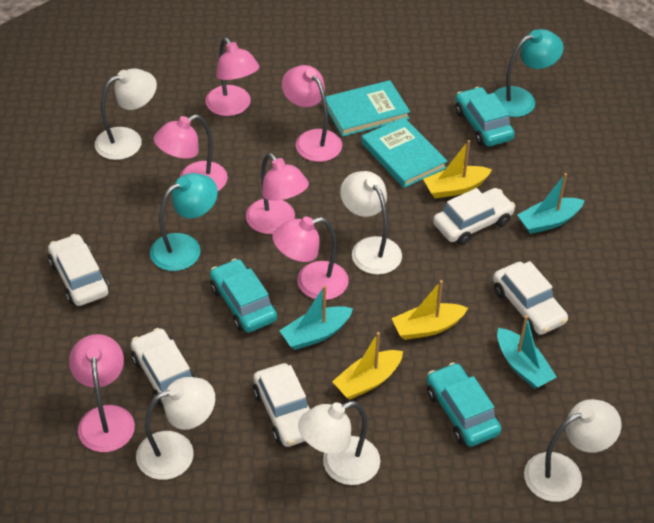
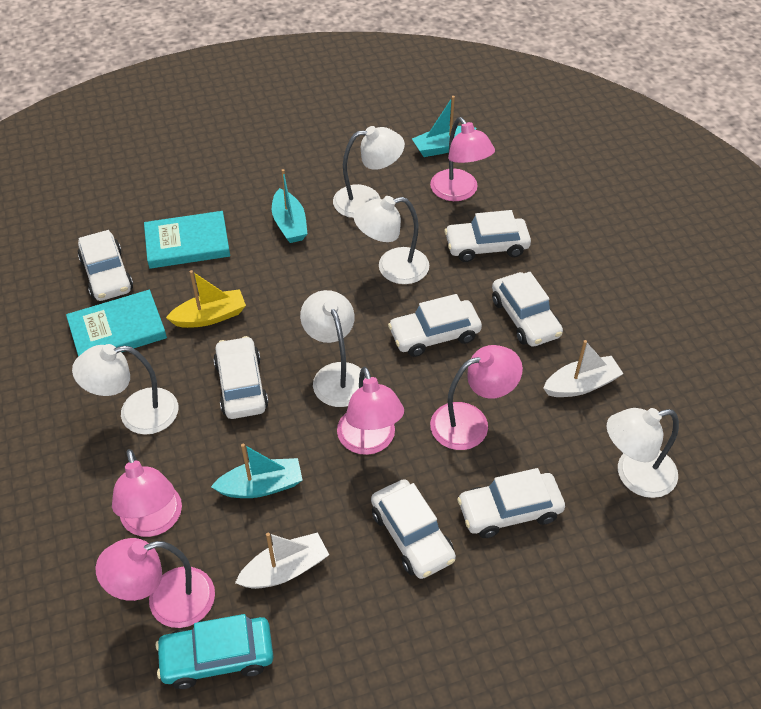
pink lamp: [69,334,135,452] [154,114,228,191] [205,37,259,116] [246,153,309,234] [272,216,349,300] [282,65,342,162] = 6 -> [96,538,215,628] [112,449,182,537] [337,367,404,455] [430,117,495,201] [430,345,523,450] = 5
turquoise car: [210,259,277,332] [427,362,501,447] [455,87,515,147] = 3 -> [155,614,273,689] = 1
turquoise lamp: [150,173,218,271] [493,29,564,117] = 2 -> none = 0
white boat: none = 0 -> [235,532,329,589] [543,340,624,397] = 2
white car: [48,234,109,306] [131,328,195,406] [253,363,310,447] [433,188,515,245] [493,261,568,335] = 5 -> [78,230,133,301] [213,336,269,419] [371,479,456,579] [388,294,482,357] [445,210,531,262] [457,468,565,538] [492,272,563,347] = 7
yellow boat: [332,332,403,400] [392,280,468,340] [423,140,492,198] = 3 -> [166,270,246,328] = 1

